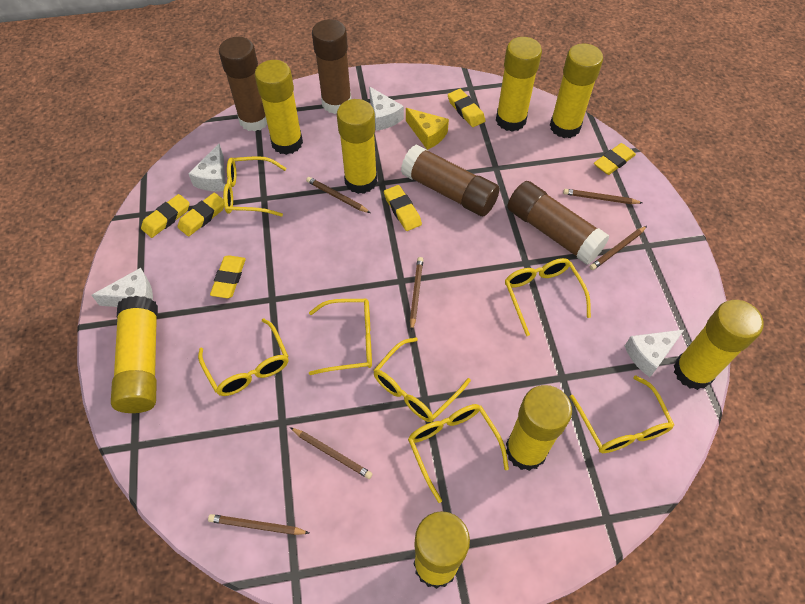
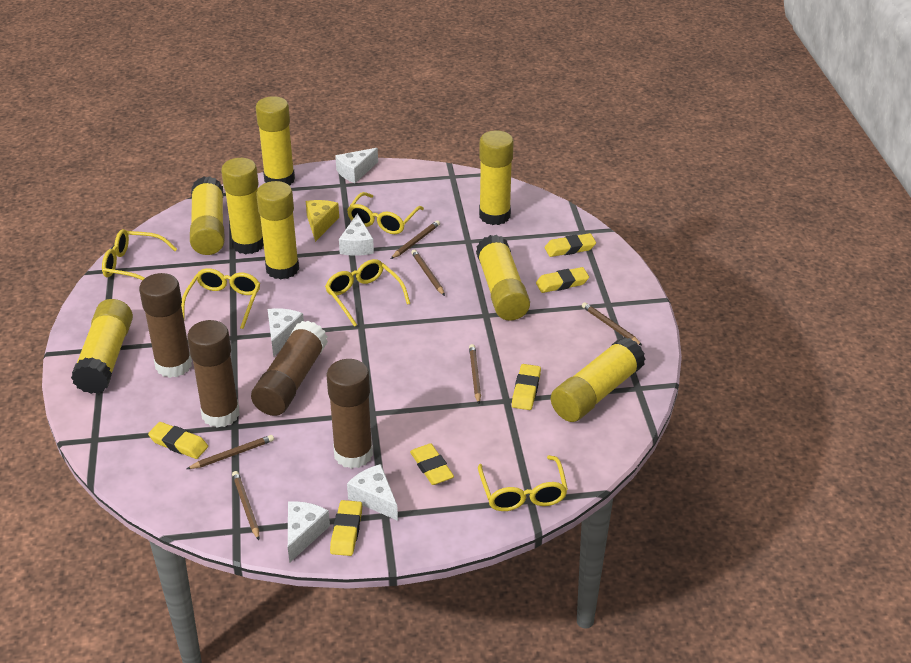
white cheese: [91,268,153,307] [188,144,225,191] [369,86,404,131] [625,329,685,377] = 4 -> [268,308,304,357] [288,501,330,563] [335,148,378,183] [339,213,374,256] [347,464,398,521] = 5
yellow glasses: [198,318,289,396] [223,156,286,217] [309,299,372,375] [373,338,471,422] [408,404,509,503] [505,258,591,336] [570,375,674,453] = 7 -> [102,229,177,281] [181,268,260,329] [325,259,410,327] [347,192,424,234] [478,455,568,511] = 5

